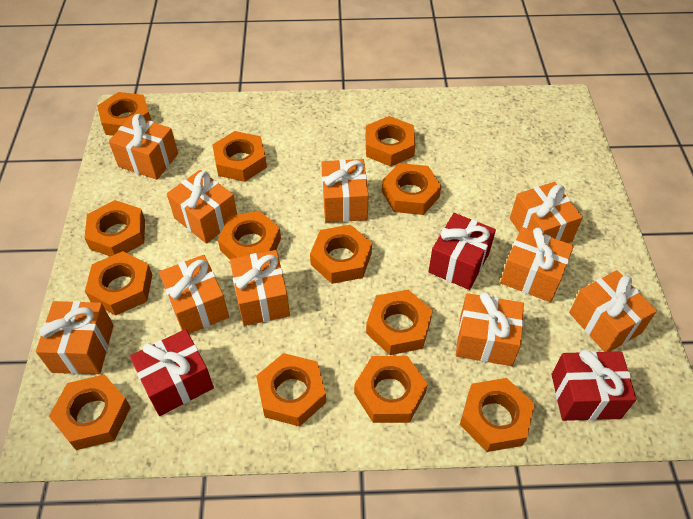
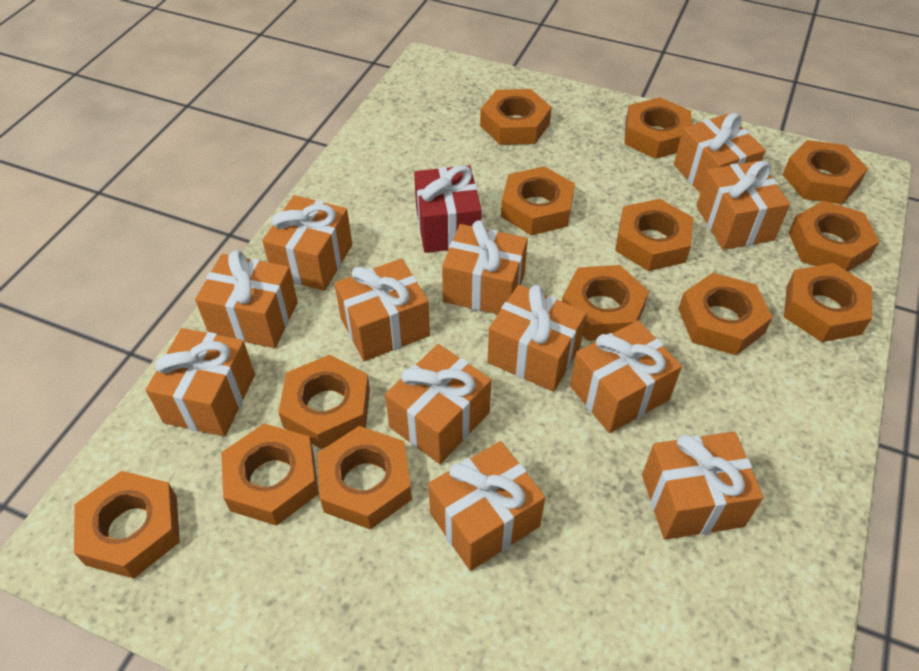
orange gift: [36,301,114,374] [109,114,178,180] [159,255,229,334] [167,170,237,244] [230,250,290,326] [321,159,369,223] [456,292,524,366] [500,227,574,302] [510,182,583,243] [569,270,657,352] = 10 -> [146,328,255,436] [195,250,298,348] [262,195,352,291] [334,259,430,361] [385,344,491,464] [428,441,545,571] [442,220,528,314] [487,285,587,392] [570,321,682,433] [642,432,764,540] [674,113,766,193] [697,161,790,250] = 12
red gift: [130,329,214,416] [428,213,496,290] [551,350,637,421] = 3 -> [414,165,482,253] = 1

